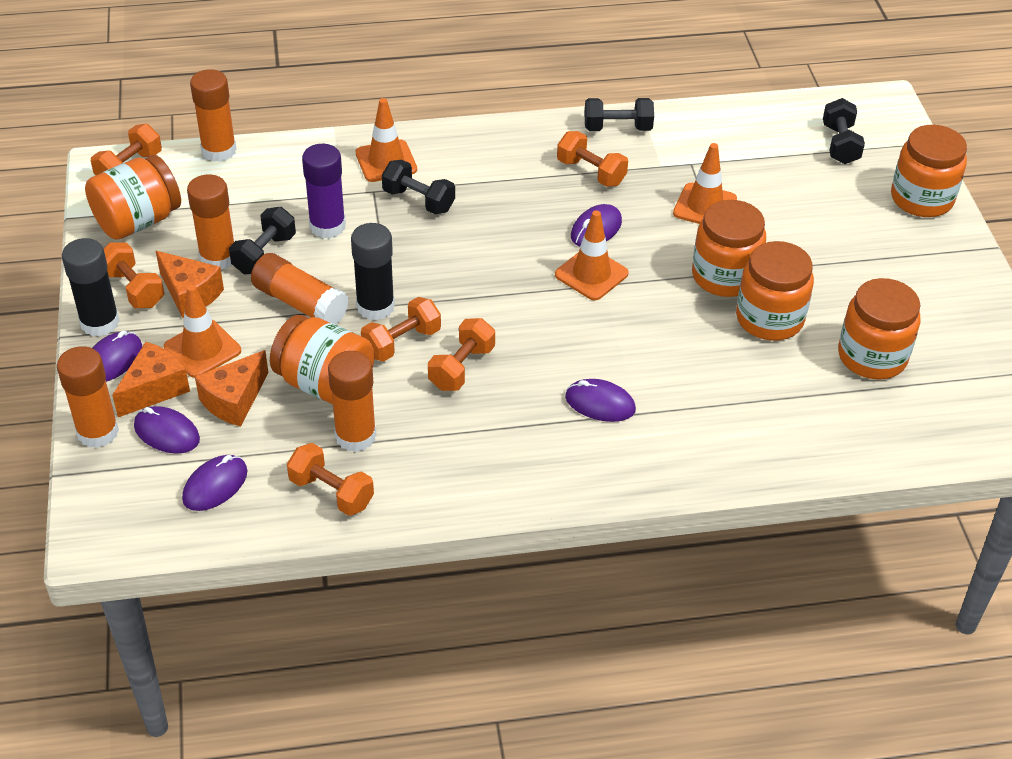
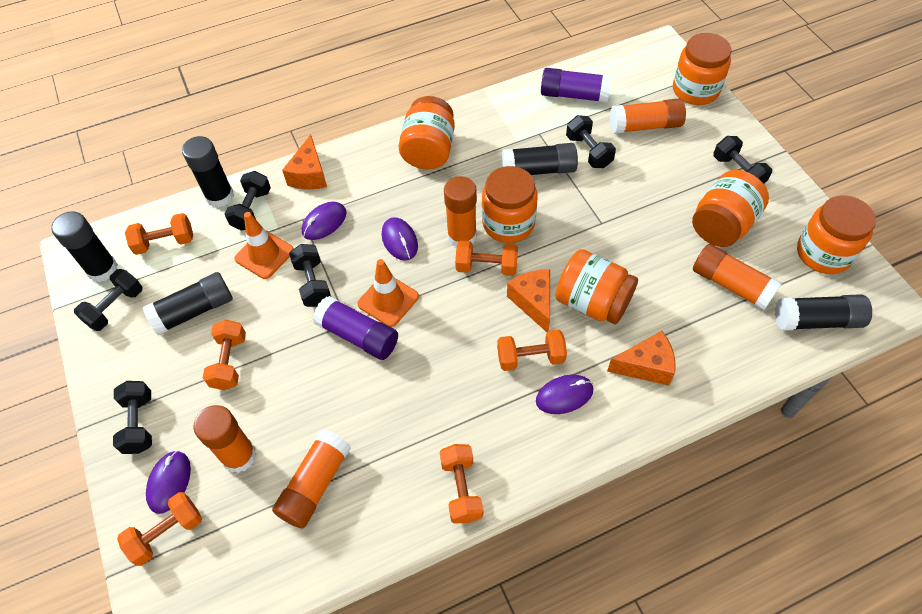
black dumbbell: [229,207,296,274] [382,160,455,215] [584,98,654,131] [823,98,865,164] = 4 -> [74,269,142,331] [113,381,152,454] [225,171,271,231] [289,244,331,307] [566,115,616,168] [713,136,772,184] = 6
black glue stick: [62,238,120,337] [351,223,395,320] = 2 -> [51,211,118,282] [143,272,233,335] [182,136,234,208] [502,143,578,175] [775,294,872,331] = 5
orange traffic cone: [164,285,241,378] [356,98,417,182] [555,210,629,300] [673,143,737,224] = 4 -> [234,212,294,279] [357,259,419,327] = 2
purple glue stick: [302,144,346,238] = 1 -> [313,296,398,360] [541,68,612,103] = 2
purple mouse: [92,330,142,382] [134,406,200,454] [182,455,248,511] [565,379,636,422] [571,204,622,246] = 5 -> [146,451,191,514] [302,202,347,240] [382,217,418,261] [536,375,593,414] = 4

